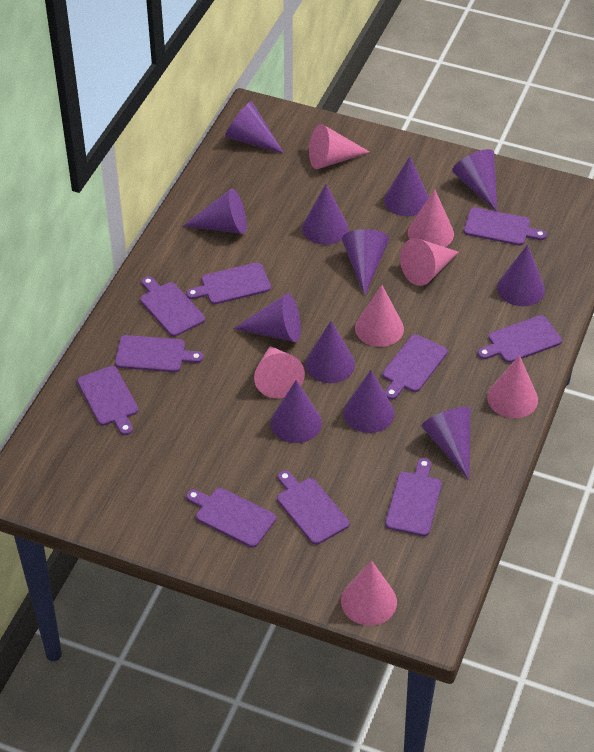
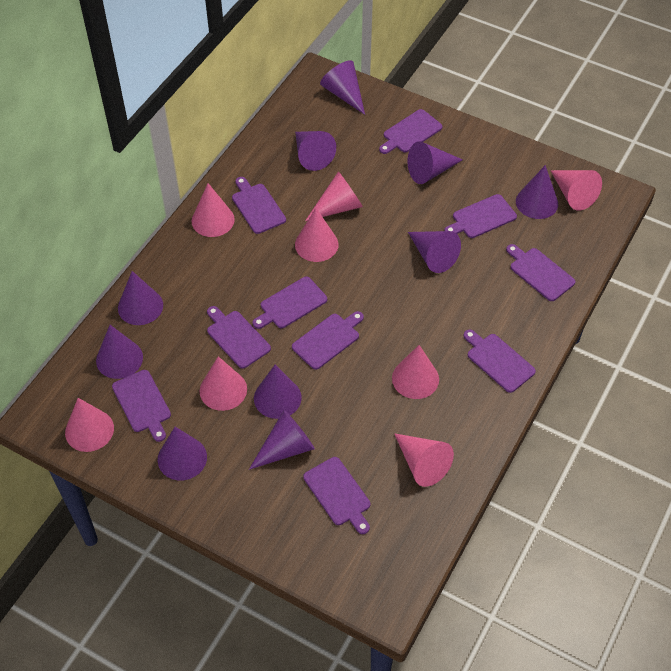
pink cone: [254,346,305,398] [309,124,370,169] [341,560,397,626] [355,285,404,347] [400,238,459,286] [408,189,454,247] [487,355,538,418] = 7 -> [65,398,114,452] [191,183,235,237] [200,356,247,411] [295,208,339,262] [305,171,363,221] [392,345,439,399] [394,433,454,487] [551,170,602,211] = 8
purple cone: [183,188,247,234] [225,101,284,154] [233,293,301,342] [270,380,322,443] [302,184,348,245] [305,321,355,383] [342,229,389,296] [343,370,394,433] [384,156,429,216] [421,407,471,480] [452,149,498,212] [497,245,545,306] = 12 -> [96,325,143,379] [118,271,163,325] [158,427,207,480] [249,410,315,470] [254,365,302,419] [295,131,336,171] [320,60,365,115] [408,141,463,184] [408,231,461,273] [516,165,558,219] = 10

